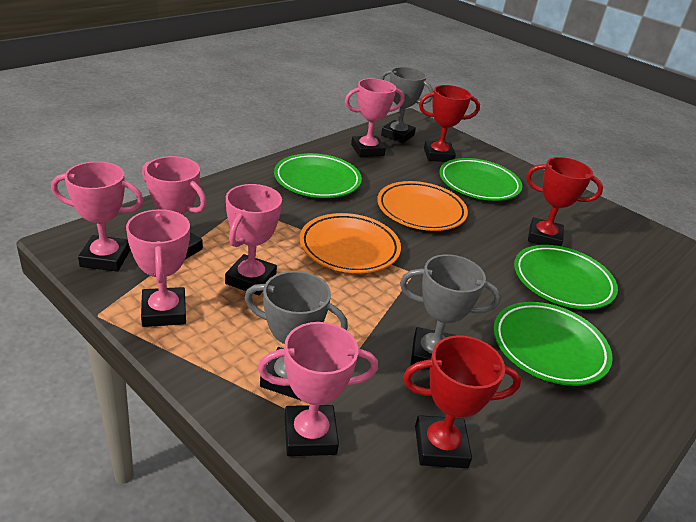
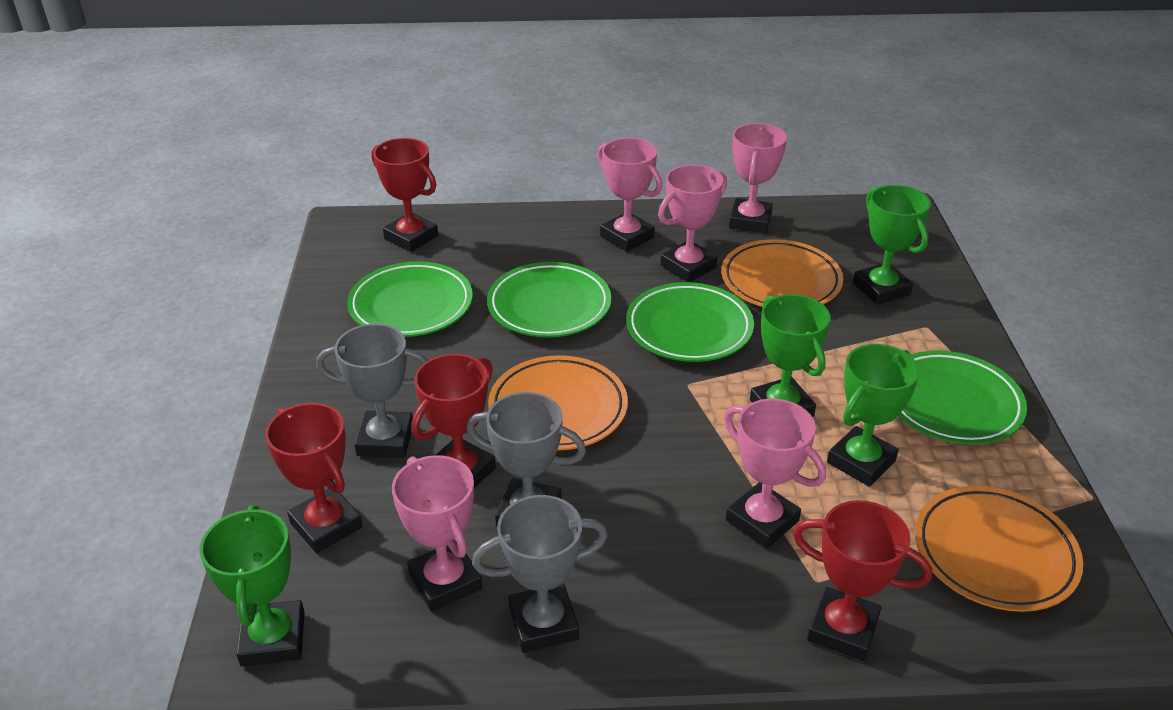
green trophy: none = 0 -> [199,505,305,666] [750,294,831,417] [827,344,920,487] [853,185,931,305] = 4
orange plate: [300,213,401,273] [377,181,468,231] = 2 -> [488,355,628,450] [721,239,843,307] [915,486,1083,612] = 3
pink trophy: [51,161,143,272] [126,209,190,327] [142,156,207,259] [225,184,282,295] [258,322,378,456] [345,78,404,157] = 6 -> [392,455,482,612] [597,138,662,252] [658,165,727,282] [724,399,826,549] [729,123,787,233] = 5
red trophy: [403,335,521,468] [419,85,480,162] [526,157,603,246] = 3 -> [265,403,363,553] [371,138,438,252] [411,354,496,488] [793,500,932,661] = 4

